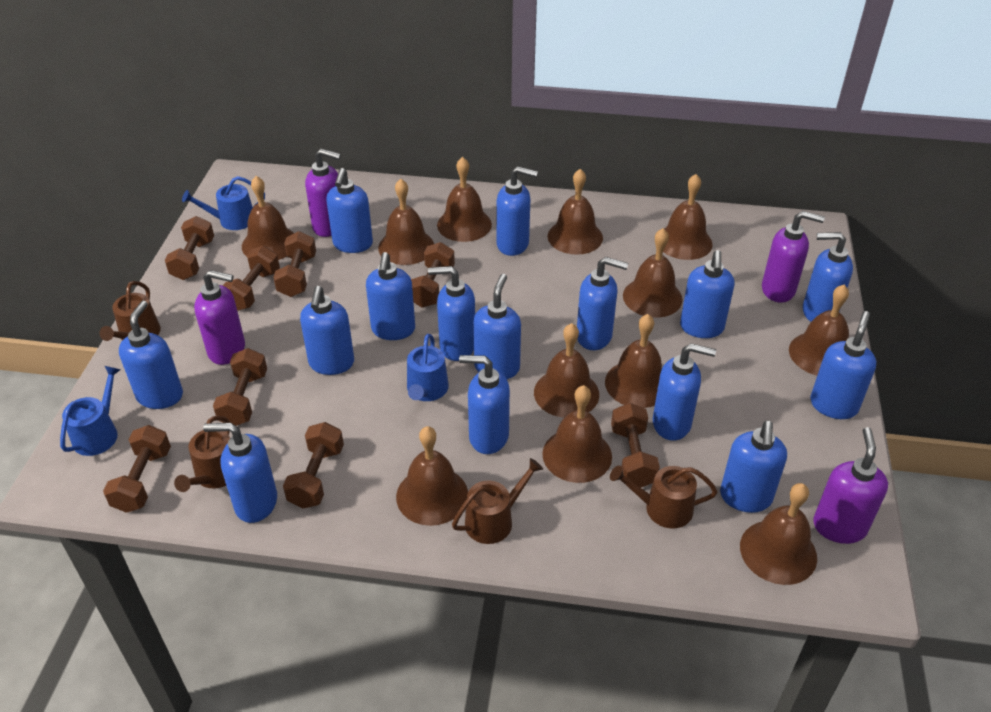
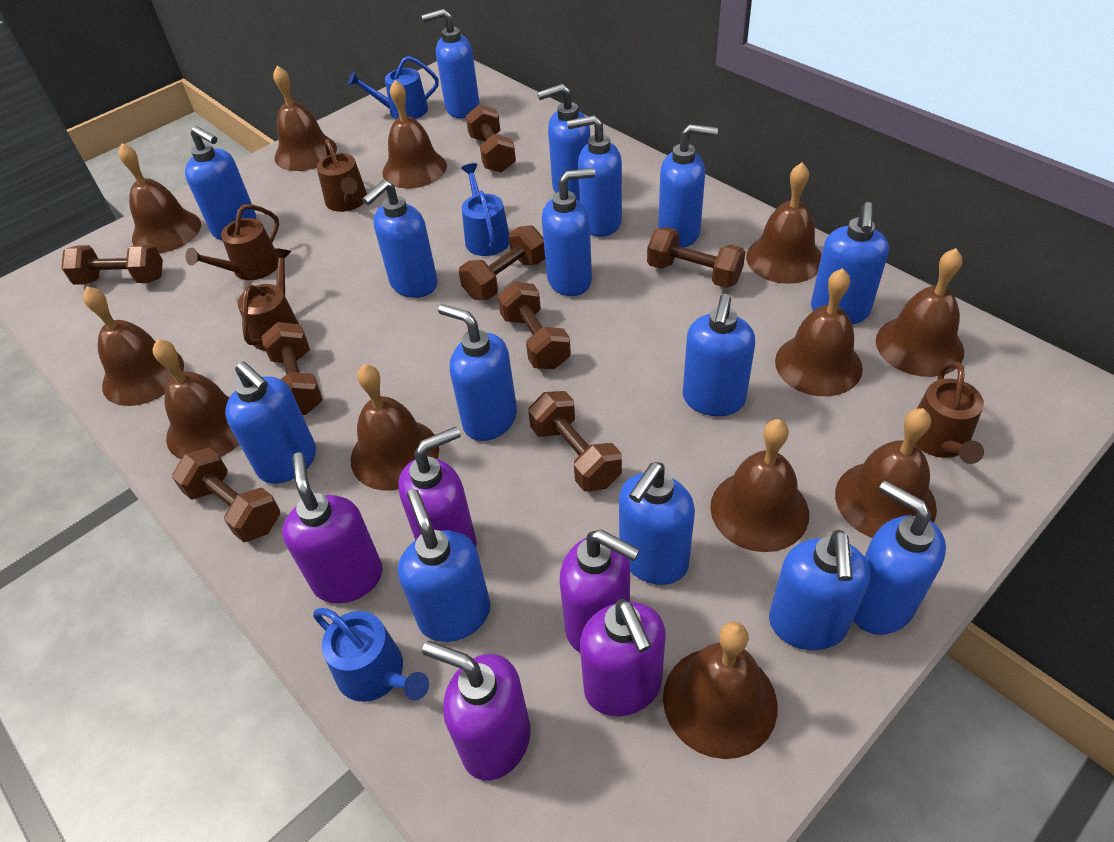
purple soap dispenser: [194,270,245,365] [305,149,341,237] [762,211,825,303] [813,427,888,544] = 4 -> [282,452,383,603] [398,426,477,547] [422,641,531,781] [560,530,640,652] [580,599,666,716] = 5

